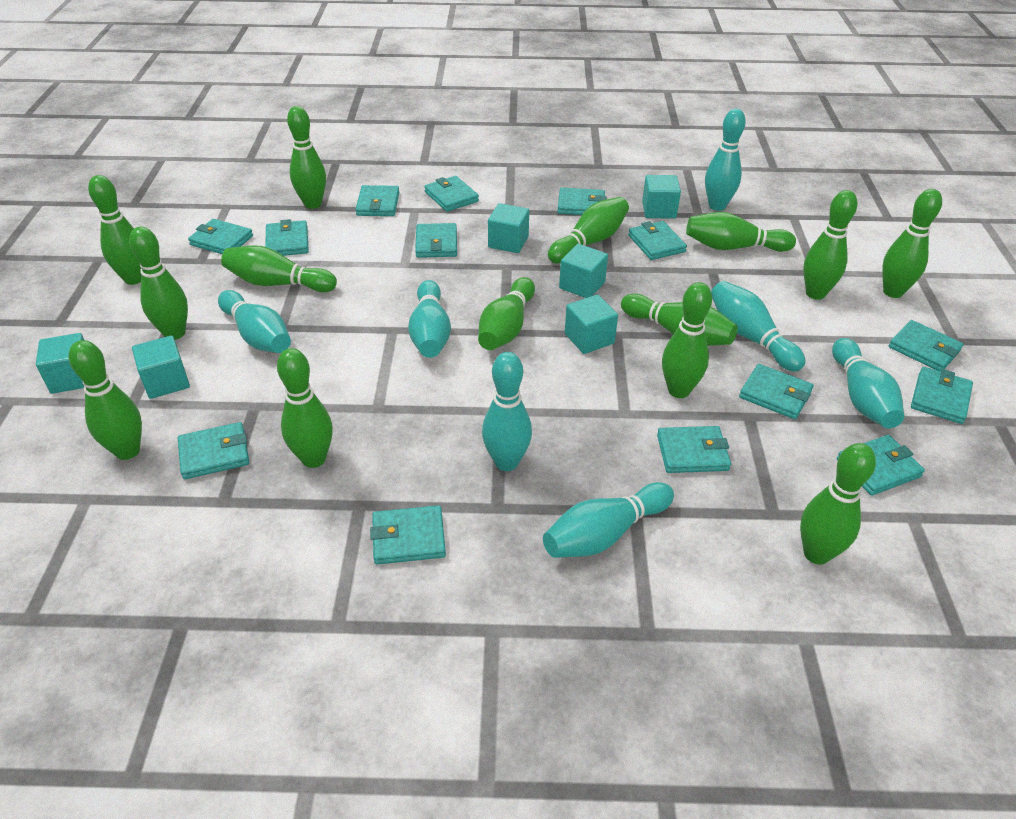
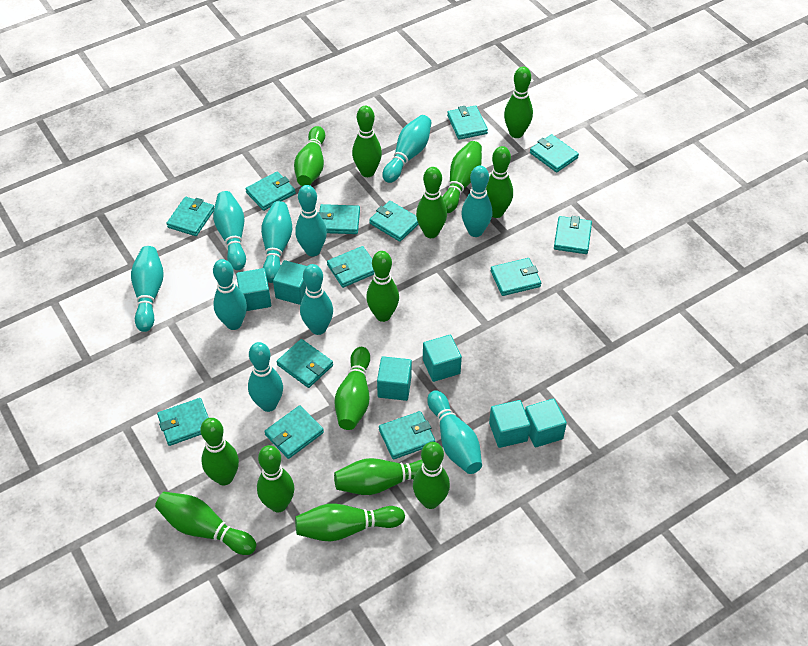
turquoise bowling pin: [218,290,291,353] [408,280,451,358] [482,352,532,471] [543,482,674,558] [705,109,746,211] [711,281,806,372] [832,338,904,428] = 7 -> [131,246,164,332] [213,191,246,270] [213,259,247,330] [248,342,283,412] [261,201,292,283] [295,185,327,256] [300,264,333,335] [382,115,432,183] [427,390,482,474] [461,166,492,237] = 10
turquoise wallet: [178,422,249,479] [188,219,253,254] [265,219,309,256] [355,185,399,216] [370,505,446,564] [415,223,457,258] [424,176,479,212] [558,187,606,215] [628,221,687,260] [657,426,731,473] [739,364,814,419] [837,435,925,496] [889,320,963,371] [911,367,973,424] = 14 -> [157,398,209,446] [166,197,214,236] [245,171,296,211] [264,405,324,459] [277,339,333,388] [318,204,360,234] [327,246,374,288] [369,201,419,242] [379,411,435,459] [447,105,488,140] [491,258,541,296] [530,134,579,173] [554,216,592,254] = 13

